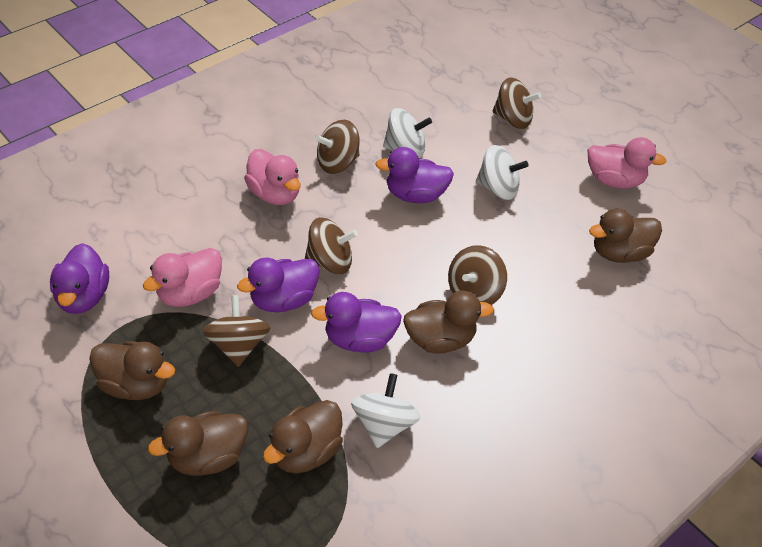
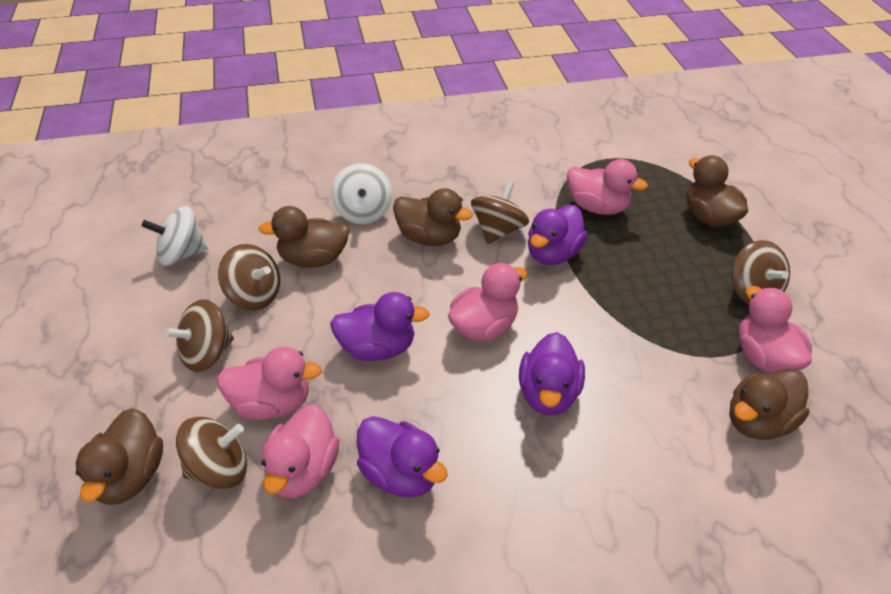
pink duck: [143,248,222,307] [244,149,301,205] [588,137,667,188] = 3 -> [217,347,322,420] [262,404,340,498] [448,263,527,341] [567,159,648,215] [739,286,812,373] = 5
white spinning top: [351,373,420,448] [383,108,432,158] [476,145,529,200] = 3 -> [142,206,208,266] [331,163,392,224] = 2

